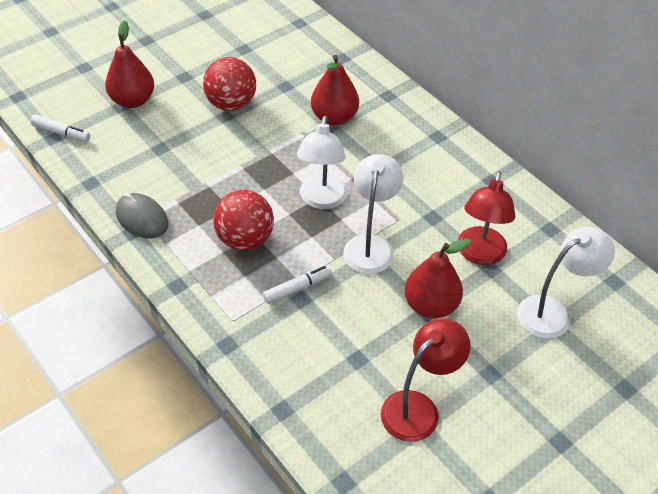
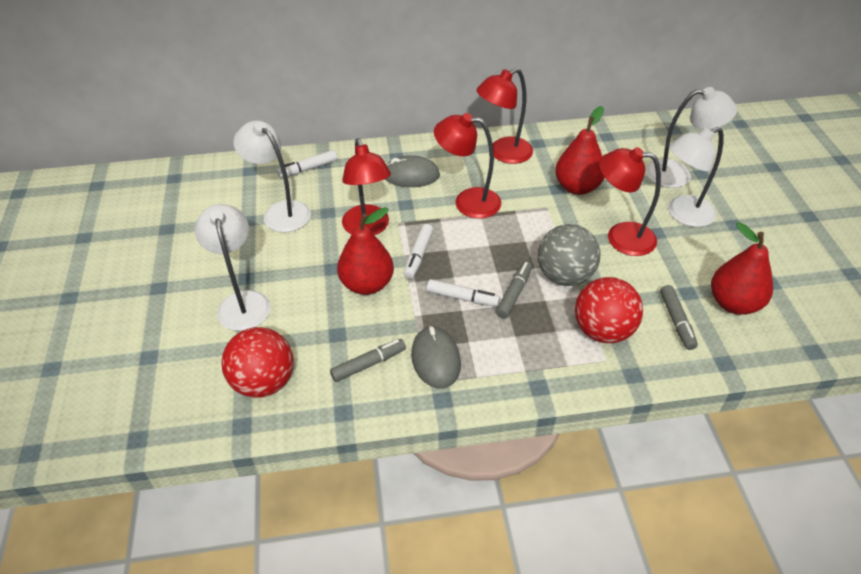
grey ball: none = 0 -> [538,224,601,286] = 1
grey marker: none = 0 -> [330,339,406,382] [496,261,532,319] [660,285,698,350] = 3
grey mouse: [116,193,168,239] = 1 -> [385,155,440,187] [411,326,461,388] = 2
red lamp: [381,318,471,442] [458,171,516,265] = 2 -> [342,138,391,235] [434,113,501,219] [476,68,533,164] [599,147,661,256] = 4
white lamp: [297,116,348,209] [343,154,404,274] [517,227,615,339] = 3 -> [195,204,271,331] [233,121,311,233] [646,87,737,188] [668,127,724,227] = 4
white marker: [30,114,91,142] [263,265,332,304] = 2 -> [277,150,337,178] [404,224,433,279] [427,279,500,307] = 3

